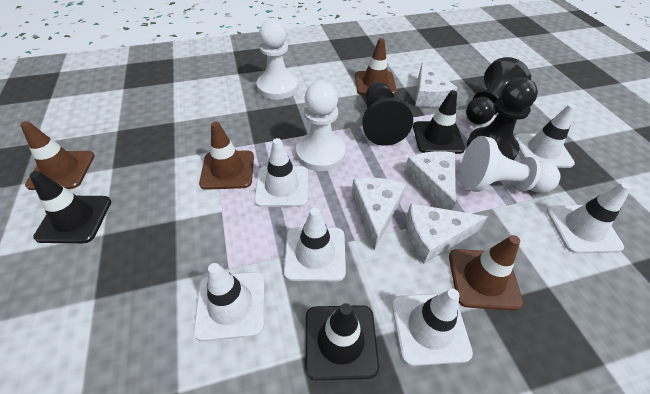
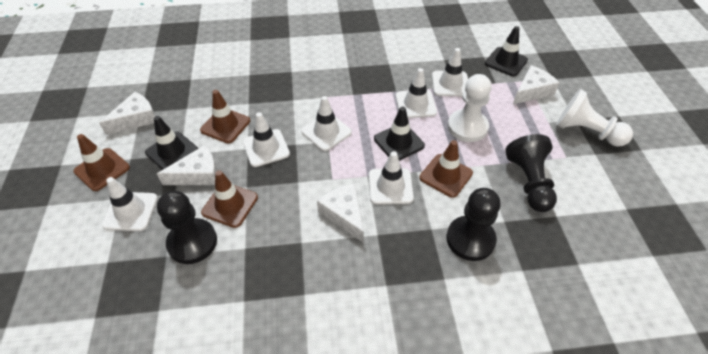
white pawn: [256,19,298,100] [296,82,345,171] [460,136,560,193] = 3 -> [448,74,492,142] [556,89,633,147] = 2

